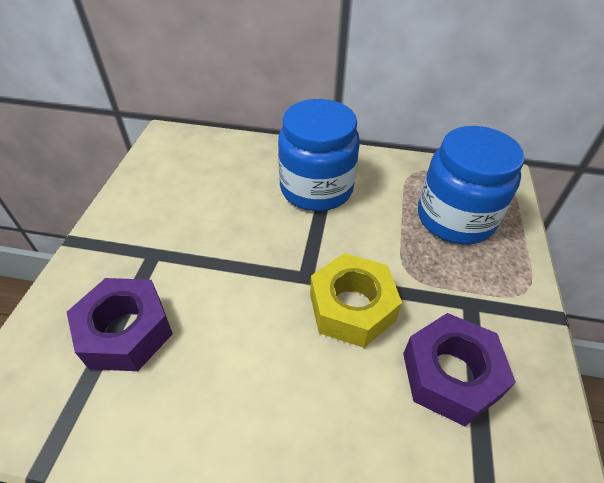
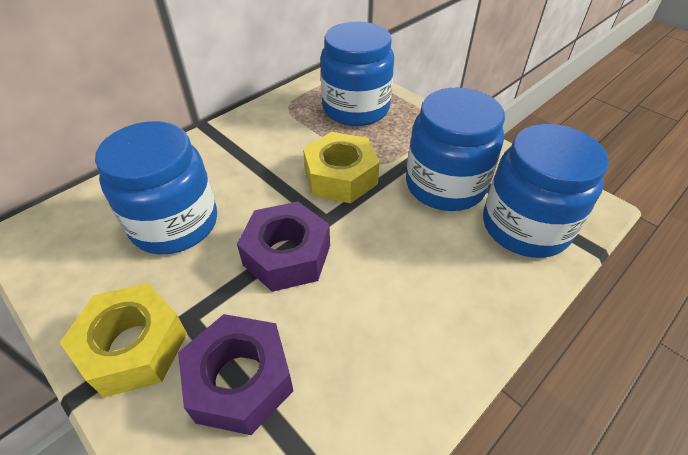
blue jar: [278,99,360,211] [418,126,525,244] = 2 -> [95,121,217,254] [320,22,394,126] [406,87,505,211] [483,124,609,258] = 4
yellow nut: [310,253,402,348] = 1 -> [60,283,187,398] [303,132,380,203] = 2

